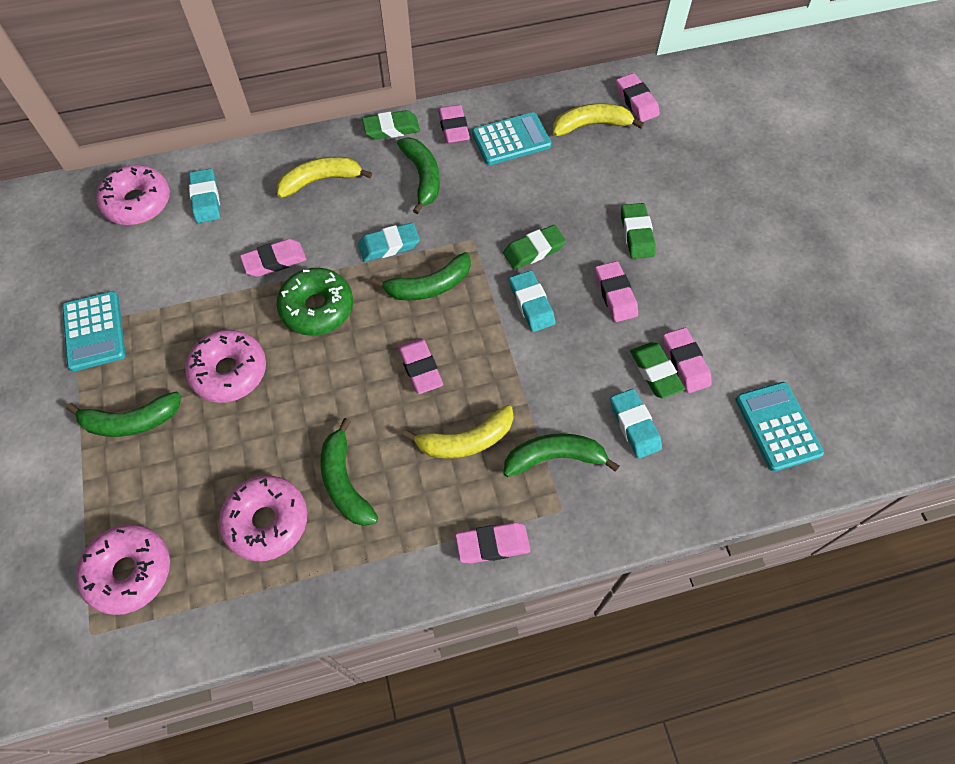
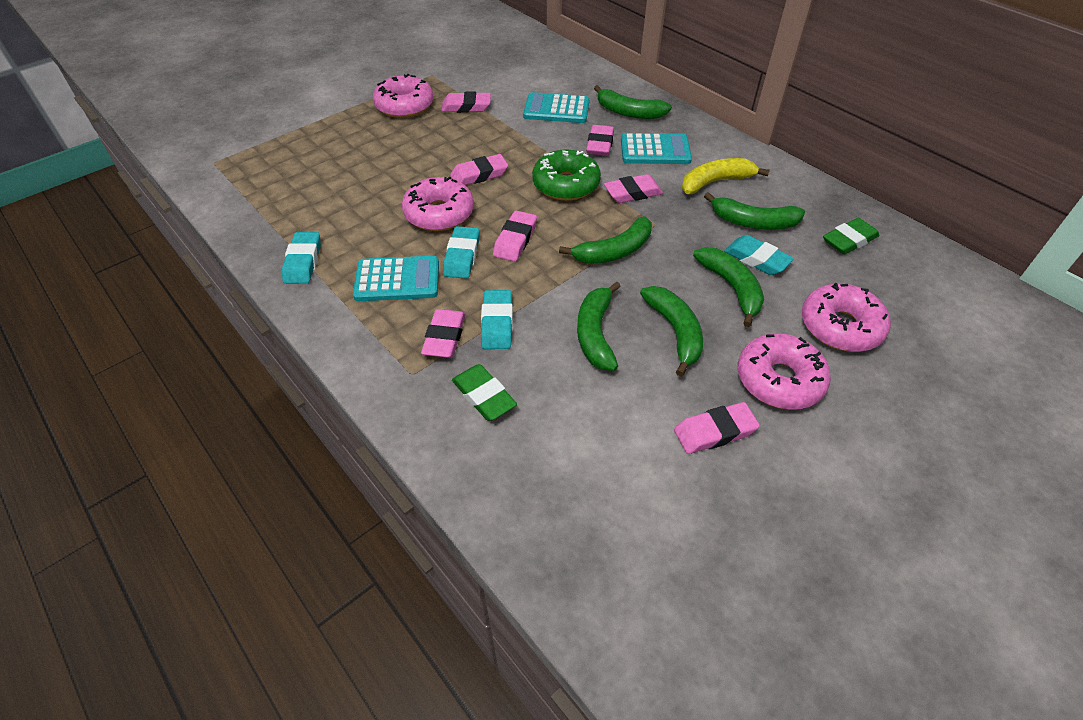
green banana: [66,392,181,437] [320,418,378,526] [371,252,471,300] [397,137,440,214] [503,433,619,477] = 5 -> [559,217,652,264] [577,282,621,371] [594,85,672,119] [640,286,703,377] [693,247,764,327] [704,192,805,230] = 6
green eraser: [362,110,420,140] [503,225,566,270] [621,203,656,259] [630,342,685,398] = 4 -> [452,364,517,421] [823,218,879,254] = 2
yellow banana: [277,157,372,198] [402,405,514,458] [553,103,644,136] = 3 -> [682,158,770,194] = 1

